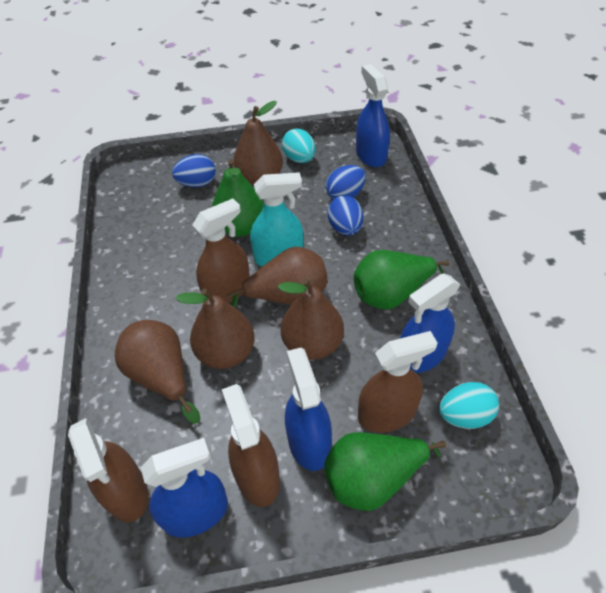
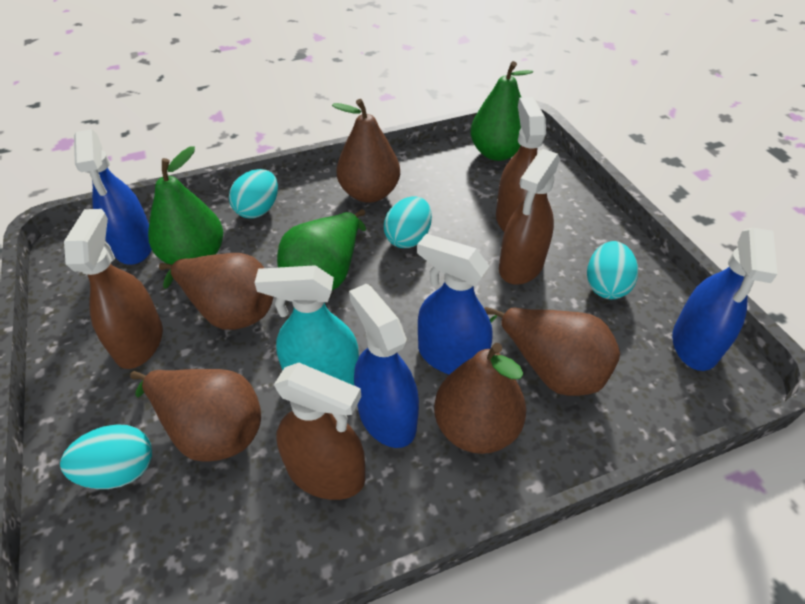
blue egg: [172,154,216,187] [326,165,366,200] [328,195,363,236] = 3 -> none = 0
turquoise egg: [282,129,316,163] [439,382,499,429] = 2 -> [60,424,152,489] [229,169,278,218] [384,196,432,248] [587,241,638,299] = 4

